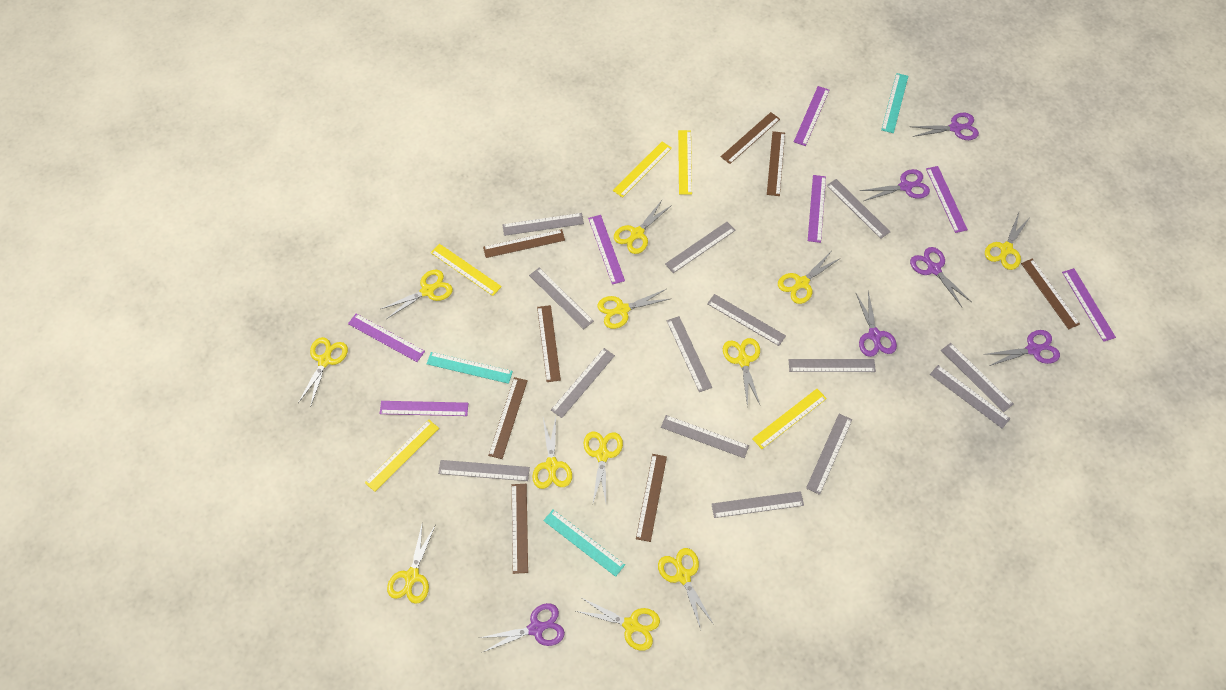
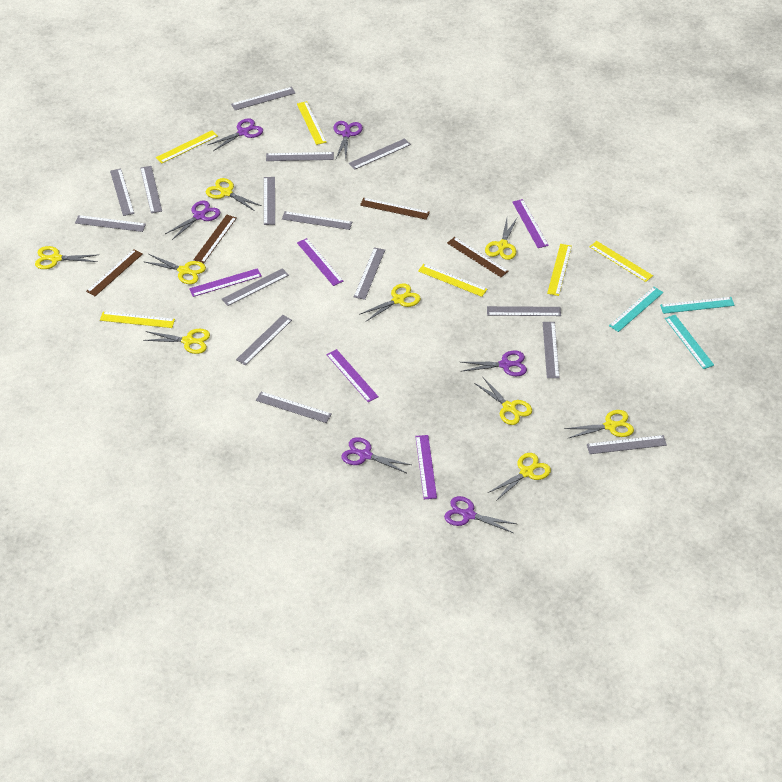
brown ruler: [483,229,565,258] [488,377,528,459] [512,484,528,574] [537,305,561,382] [636,454,667,542] [721,112,780,164] [767,131,785,196] [1021,259,1080,330] = 8 -> [86,249,143,296] [193,215,237,264] [360,198,430,220] [447,237,509,277] = 4
grey ruler: [438,460,530,481] [502,213,584,236] [529,268,594,329] [551,348,615,418] [661,415,749,458] [665,222,736,273] [667,316,712,392] [707,294,786,346] [711,491,804,518] [788,359,876,372] [806,414,852,495] [827,179,890,239] [930,365,1010,429] [941,343,1013,412] = 14 -> [75,215,146,232] [110,169,134,216] [140,166,162,213] [222,268,289,306] [231,87,295,110] [236,315,292,365] [256,391,331,423] [264,177,275,225] [266,152,334,161] [282,211,352,230] [349,138,411,170] [354,247,385,300] [487,306,561,316] [543,322,560,378] [587,435,667,454] = 15
purple ruler: [348,314,425,362] [380,401,468,416] [588,215,625,285] [794,86,829,146] [808,175,826,243] [926,166,968,233] [1062,268,1116,342] = 7 -> [189,268,262,297] [297,238,343,286] [326,349,379,402] [415,435,437,499] [512,199,549,248] = 5
yellow ruler: [365,420,439,492] [431,244,502,296] [613,142,672,198] [678,130,692,195] [752,389,827,449] = 5 -> [100,311,175,328] [156,130,218,163] [297,101,327,145] [418,264,487,297] [547,244,572,296] [589,241,653,282] = 6
yellow scissors: [298,337,348,407] [381,270,453,319] [387,522,436,604] [532,417,572,489] [576,598,660,651] [583,431,623,502] [597,289,669,329] [614,199,672,254] [658,548,714,629] [723,338,760,407] [778,252,841,304] [985,213,1031,270] = 12 -> [35,246,97,269] [143,329,210,354] [145,254,206,284] [206,178,261,211] [359,283,421,321] [474,376,532,425] [485,218,517,260] [488,453,551,501] [564,410,634,439] = 9

